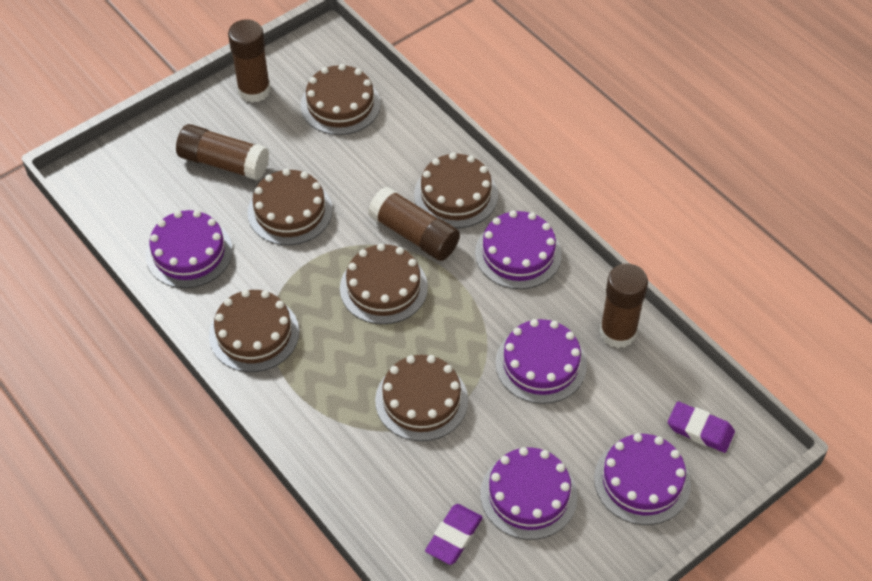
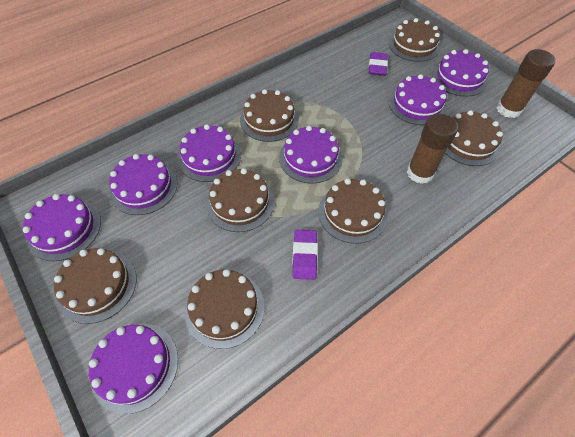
brown cake: [209,289,299,372] [248,169,332,245] [300,64,381,135] [340,243,428,324] [375,355,468,441] [414,153,498,228] = 6 -> [54,248,137,324] [185,269,265,349] [206,168,274,232] [240,89,299,142] [318,179,388,244] [389,18,440,62] [445,110,503,166] = 7
brown glue stick: [176,124,269,180] [228,19,271,103] [368,187,460,261] [599,263,648,348] = 4 -> [407,114,458,184] [497,49,556,118] = 2
purple cake: [145,210,232,288] [475,210,562,289] [480,447,578,540] [495,319,587,404] [594,433,691,525] = 5 -> [23,194,101,261] [89,324,178,414] [109,154,178,215] [178,124,241,182] [279,126,342,183] [389,74,447,125] [432,49,489,97] = 7

